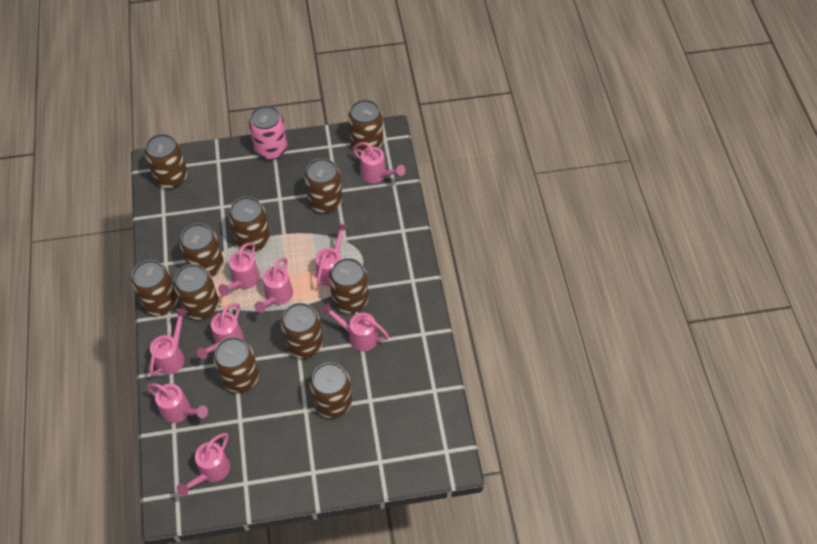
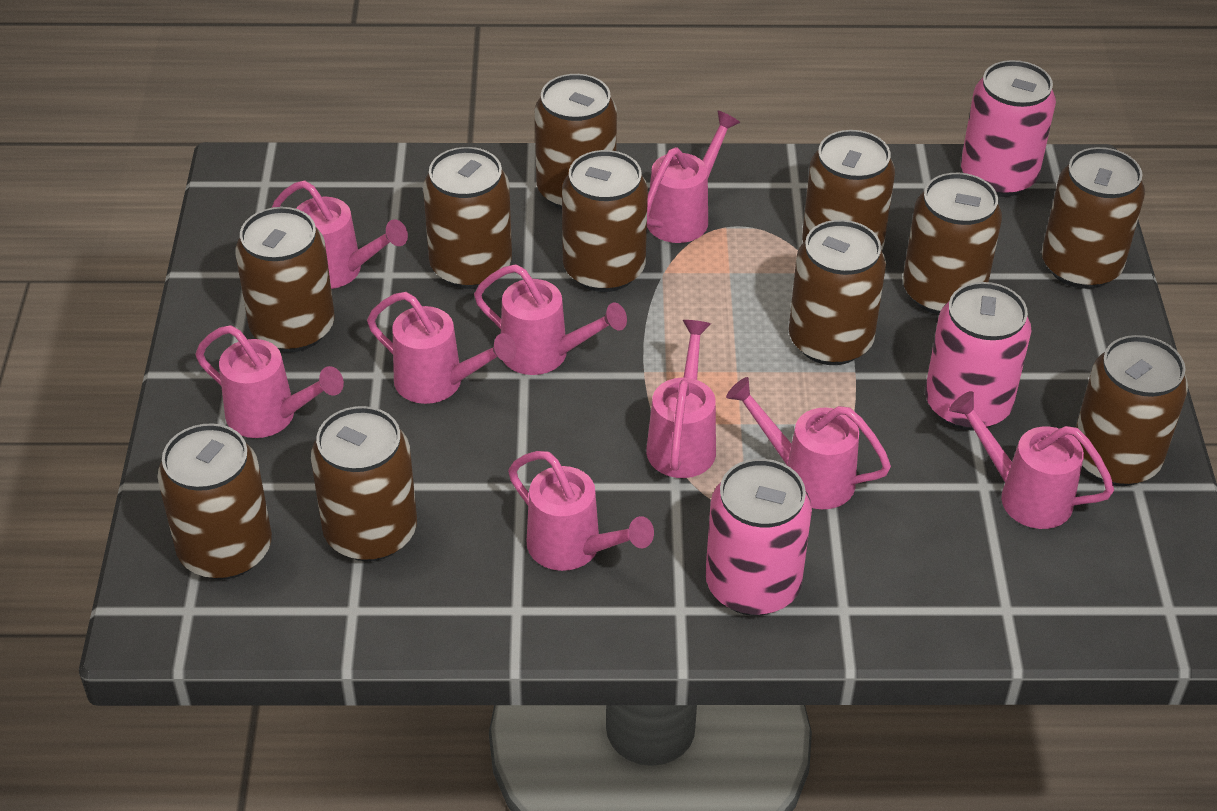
pink can: [249,105,287,160] = 1 -> [706,459,812,616] [925,282,1031,431] [961,60,1056,197] = 3

